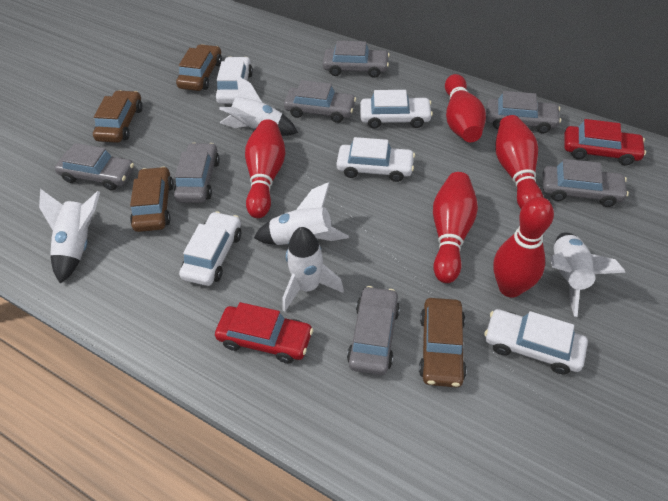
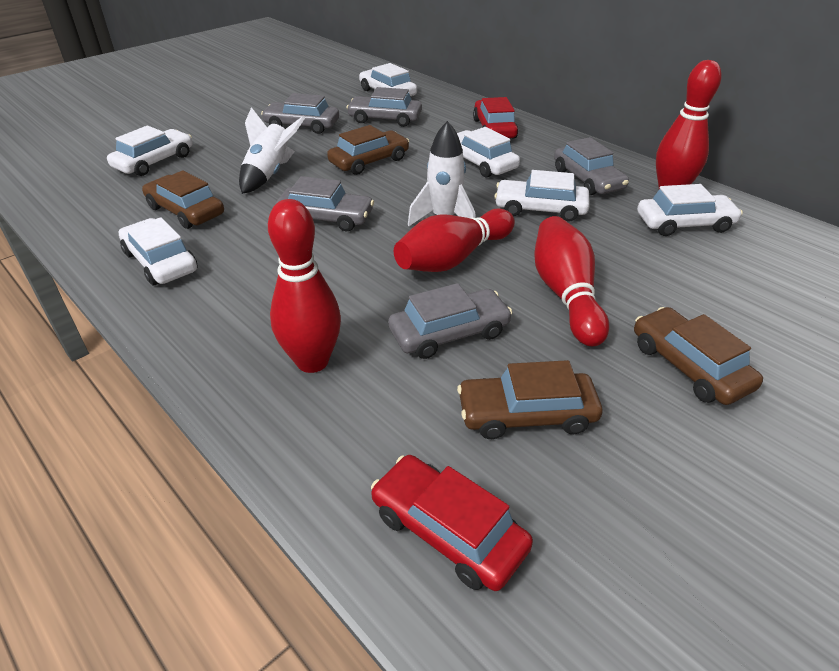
grey car: [55,143,134,190] [174,143,220,203] [284,80,356,123] [323,41,390,78] [347,286,400,375] [486,91,561,134] [543,159,629,207] = 7 -> [261,93,339,134] [275,176,374,231] [346,87,422,127] [388,283,513,359] [554,137,629,195] = 5
red bowling pin: [245,120,286,218] [433,172,478,283] [445,74,486,142] [493,197,554,298] [495,115,544,209] = 5 -> [268,199,341,373] [394,208,515,272] [534,216,609,346] [656,60,721,189] = 4
white car: [179,211,241,286] [215,57,253,104] [336,137,415,182] [360,90,433,129] [484,309,588,374] = 5 -> [107,126,193,176] [119,217,197,285] [359,63,417,97] [457,127,520,178] [494,170,590,222] [637,184,743,236] = 6
white rocket: [39,189,100,284] [219,75,298,136] [254,182,349,245] [283,227,344,312] [550,232,626,317] = 5 -> [239,107,305,194] [408,121,476,226] = 2

